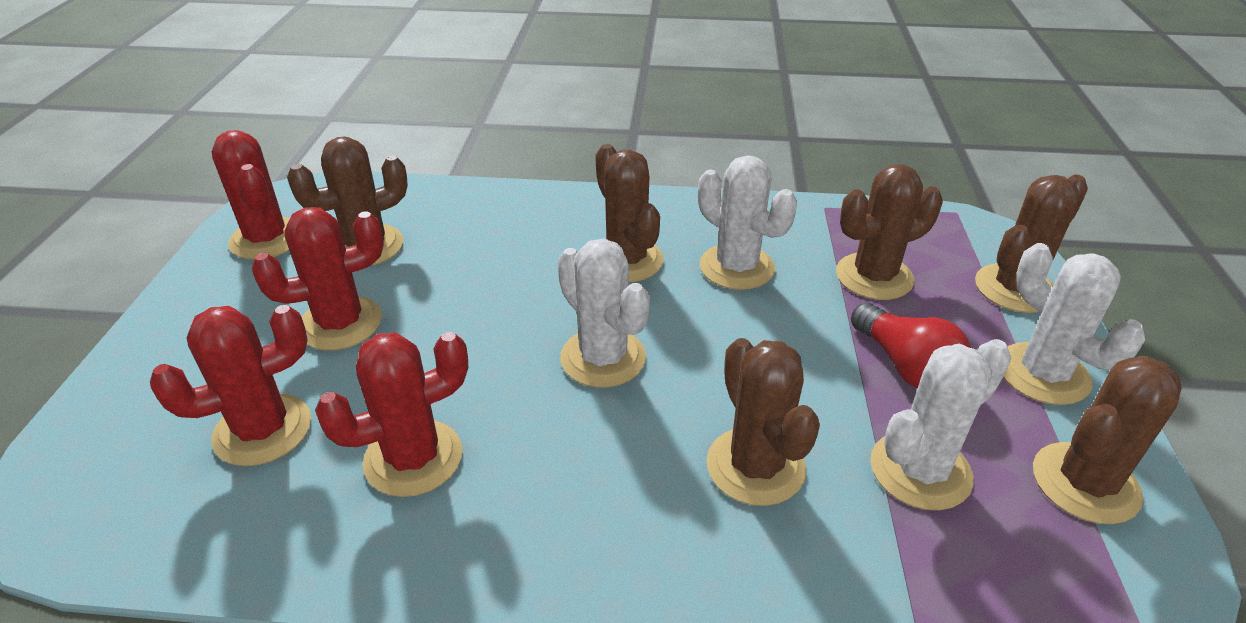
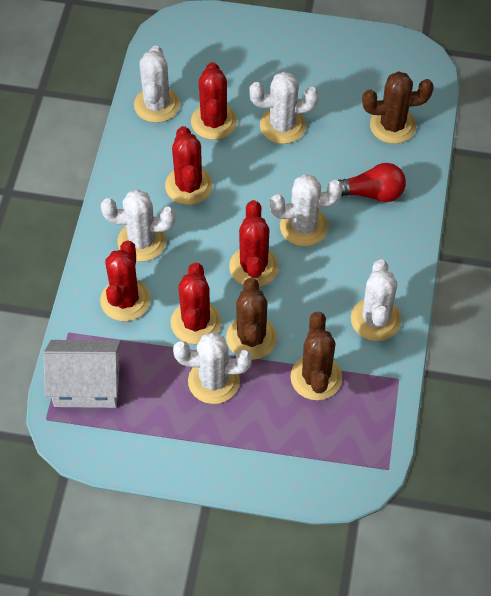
brown cactus: [287,137,408,266] [595,144,664,282] [707,338,820,506] [836,164,943,300] [975,174,1088,313] [1033,356,1182,524] = 6 -> [226,278,277,360] [290,312,342,400] [362,71,434,144] = 3
red cactus: [150,305,311,466] [212,130,290,260] [252,207,384,350] [315,332,468,497] = 4 -> [100,241,151,321] [165,126,213,205] [171,263,221,344] [191,62,237,140] [229,200,279,287] = 5
white cactus: [557,239,650,388] [698,155,797,290] [871,339,1012,510] [1003,243,1145,405] = 4 -> [101,189,175,262] [134,45,180,123] [173,332,252,404] [249,72,319,144] [270,174,343,246] [351,260,401,341] = 6
white house: none = 0 -> [43,340,121,408] = 1

